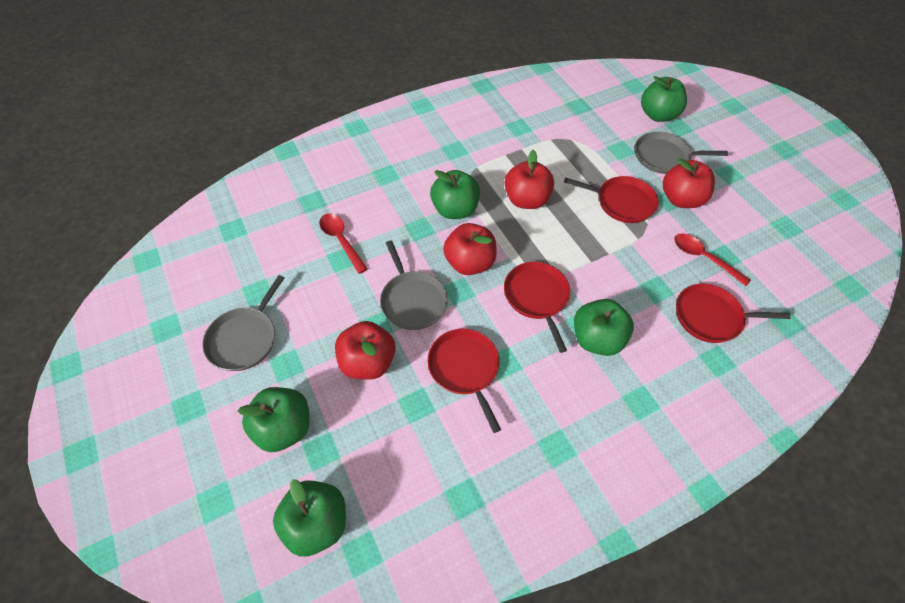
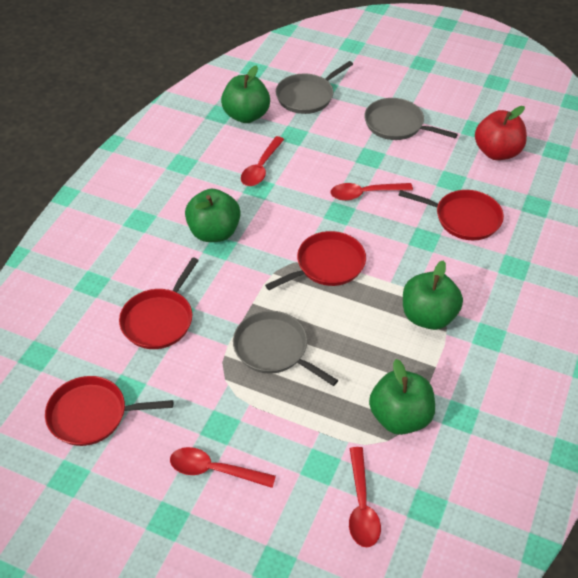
green apple: [238,387,309,452] [273,479,346,557] [430,170,480,219] [574,299,634,356] [641,76,687,122] = 5 -> [185,189,241,242] [221,65,270,123] [369,359,435,435] [403,261,463,330] = 4
red apple: [335,321,396,380] [443,223,497,275] [505,150,554,209] [663,158,715,208] = 4 -> [475,106,527,160] = 1
red spoon: [319,213,368,274] [674,233,751,286] = 2 -> [170,447,276,488] [241,136,284,186] [331,183,413,201] [349,447,381,547] = 4

